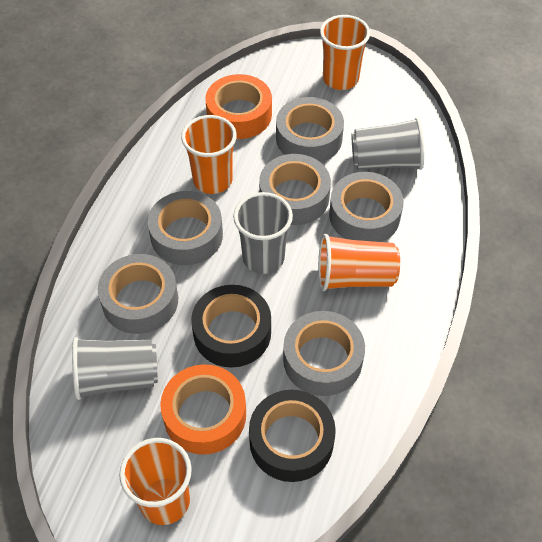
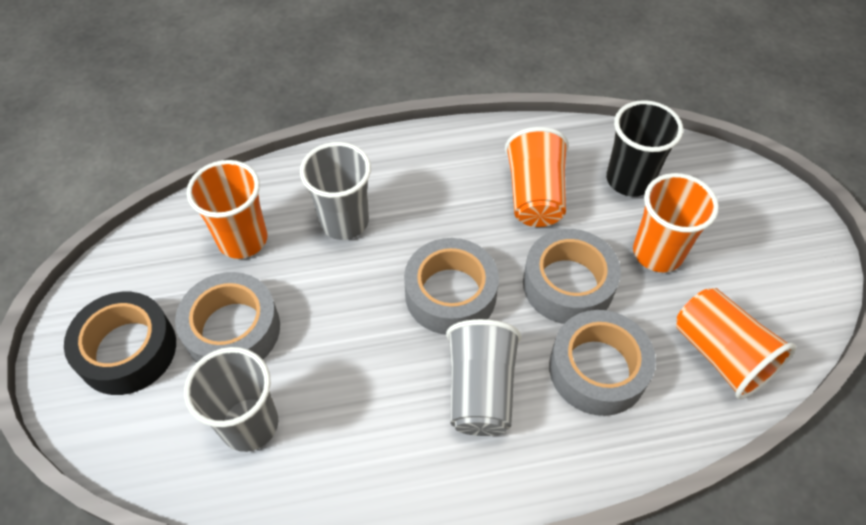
black cup: none = 0 -> [606,100,683,197] = 1
black tape: [191,285,271,368] [249,390,336,482] = 2 -> [64,292,176,395] = 1
grey tape: [98,254,178,334] [148,191,223,265] [259,154,331,225] [276,97,344,162] [283,311,365,396] [329,172,404,242] = 6 -> [175,272,280,363] [404,238,499,335] [523,229,621,324] [549,310,656,416] = 4
orange tape: [160,364,246,455] [205,74,272,139] = 2 -> none = 0

